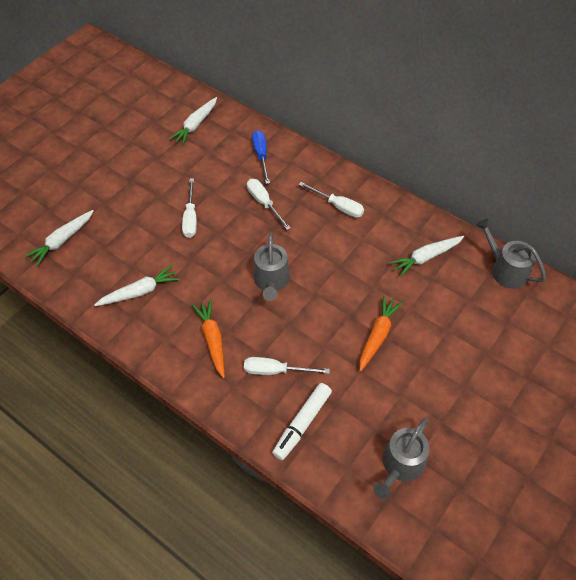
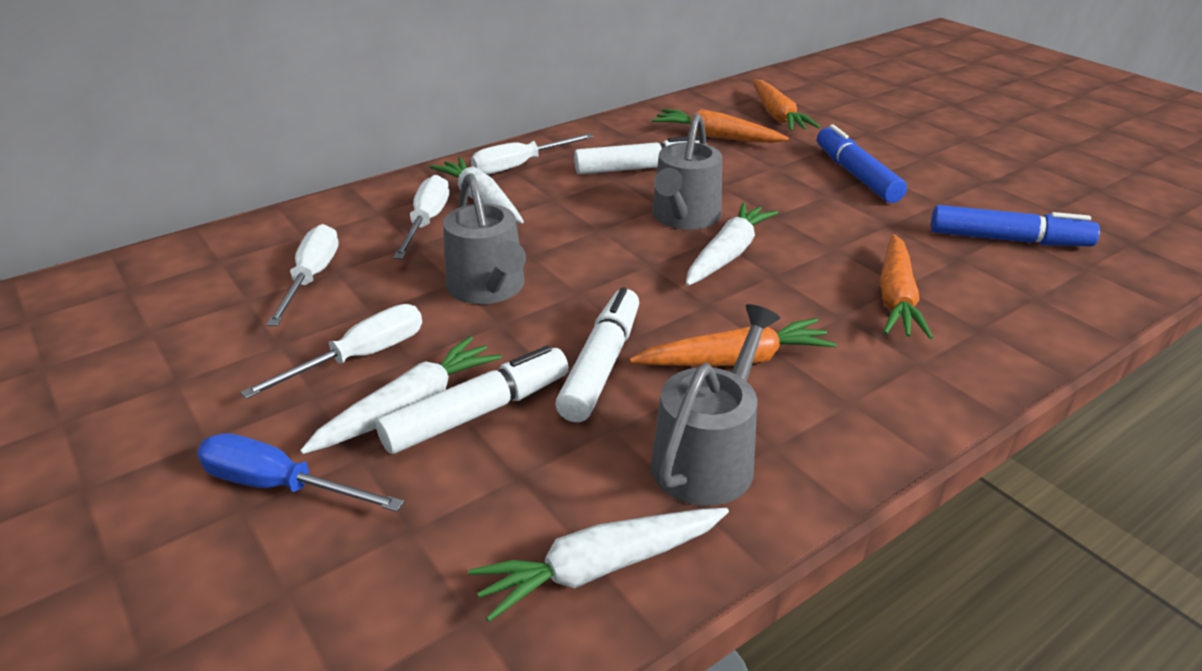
blue marker: none = 0 -> [817,125,907,203] [931,205,1100,246] = 2
orange carrot: [192,299,225,378] [360,296,403,371] = 2 -> [629,318,837,366] [652,109,789,143] [753,79,820,131] [880,234,933,339] = 4
white marker: [272,383,332,460] = 1 -> [376,345,569,454] [555,287,639,422] [574,136,707,174] = 3

